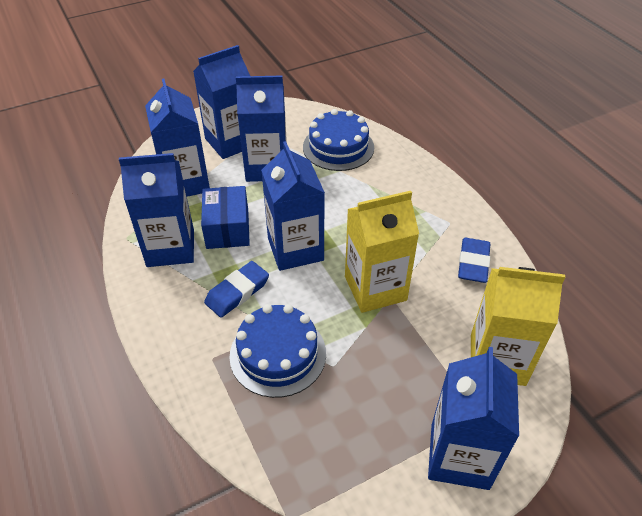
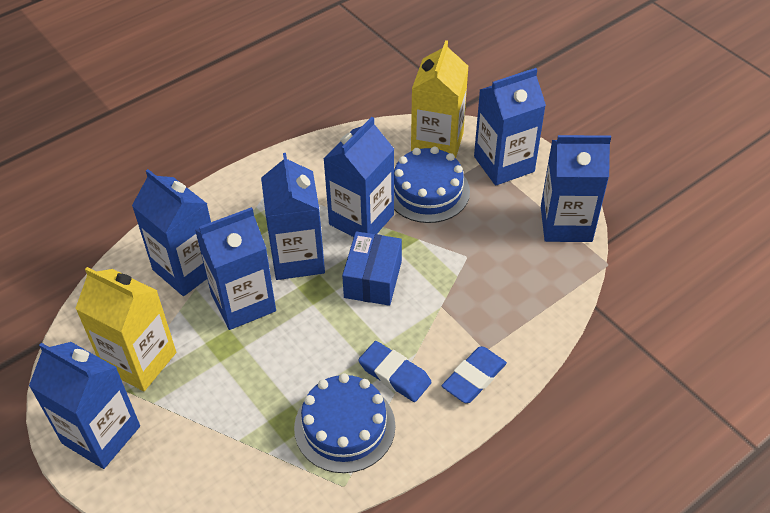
blue carton: [119,153,194,267] [145,78,210,197] [193,45,250,159] [236,75,287,182] [261,141,325,271] [428,347,519,490] = 6 -> [29,342,140,469] [132,169,211,296] [195,207,276,330] [261,153,325,280] [324,117,394,237] [474,68,546,186] [541,135,611,242] = 7

